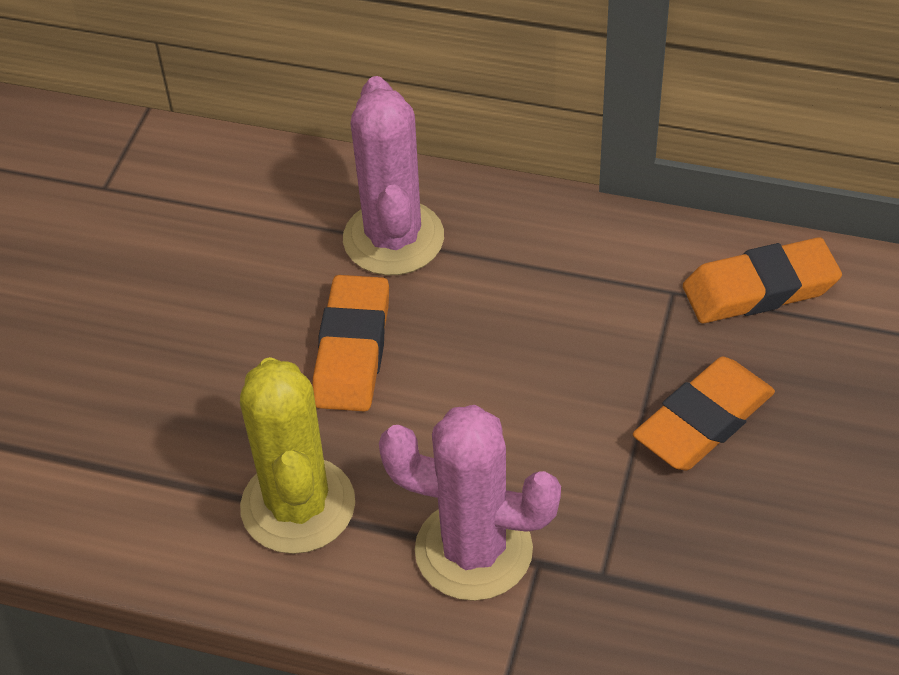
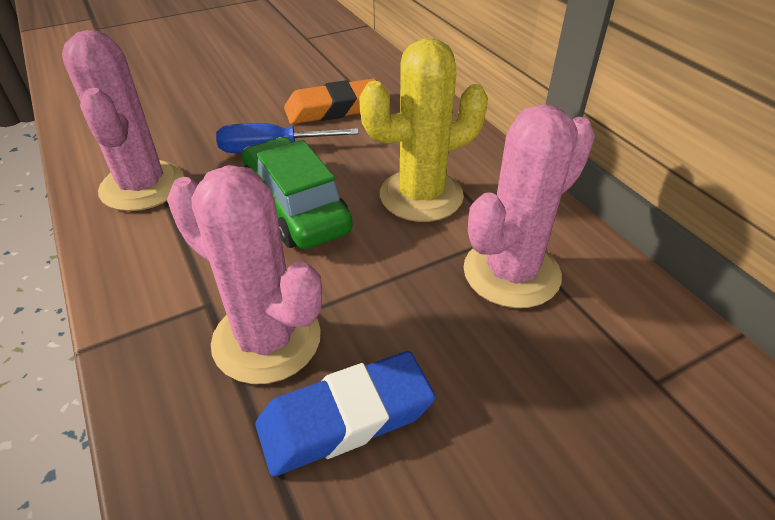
blue eraser: none = 0 -> [255,351,435,477] = 1
blue screwdriver: none = 0 -> [216,123,359,153] = 1
green car: none = 0 -> [242,137,353,249] = 1
orange eraser: [313,275,389,411] [633,357,775,471] [683,237,842,323] = 3 -> [284,79,377,124] = 1
pink cactus: [343,76,444,276] [379,405,561,601] = 2 -> [62,30,184,211] [167,165,322,384] [463,104,595,308] = 3

